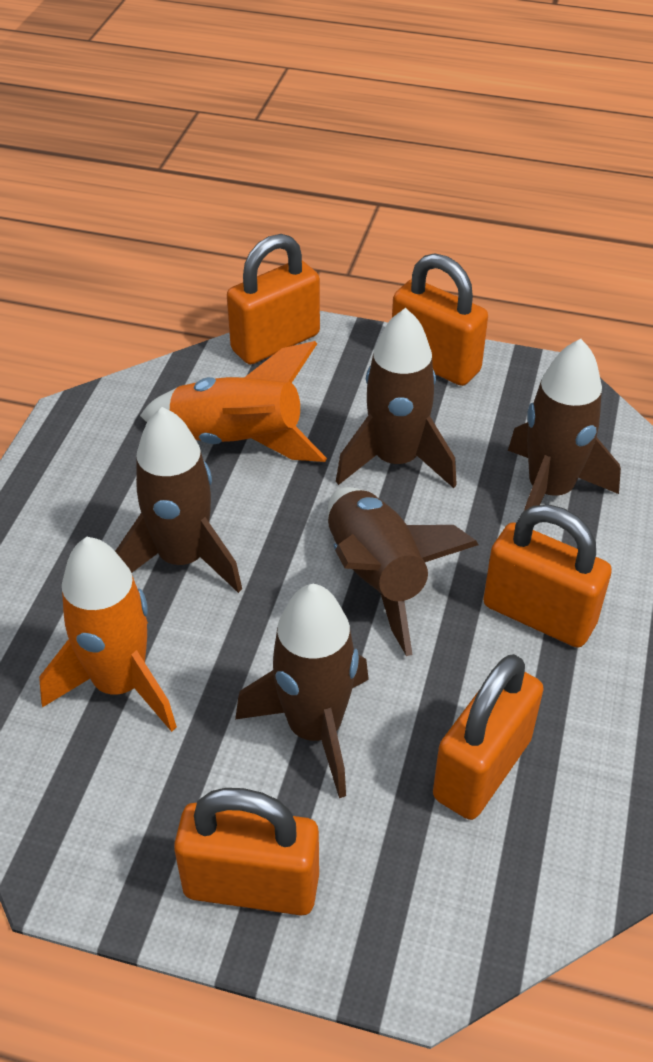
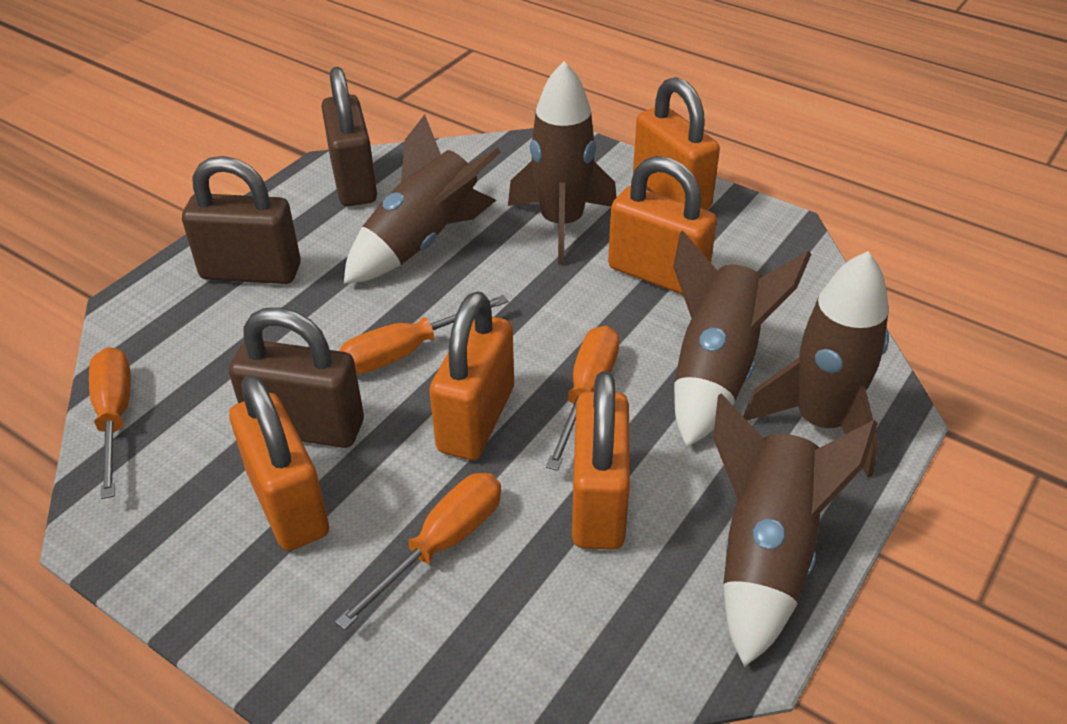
brown padlock: none = 0 -> [182,156,301,284] [229,307,364,448] [321,67,377,206] = 3
orange rocket: [39,537,177,732] [140,341,327,462] = 2 -> none = 0
orange screwdriver: none = 0 -> [89,347,131,499] [335,473,501,630] [339,295,509,374] [546,326,619,471] = 4

